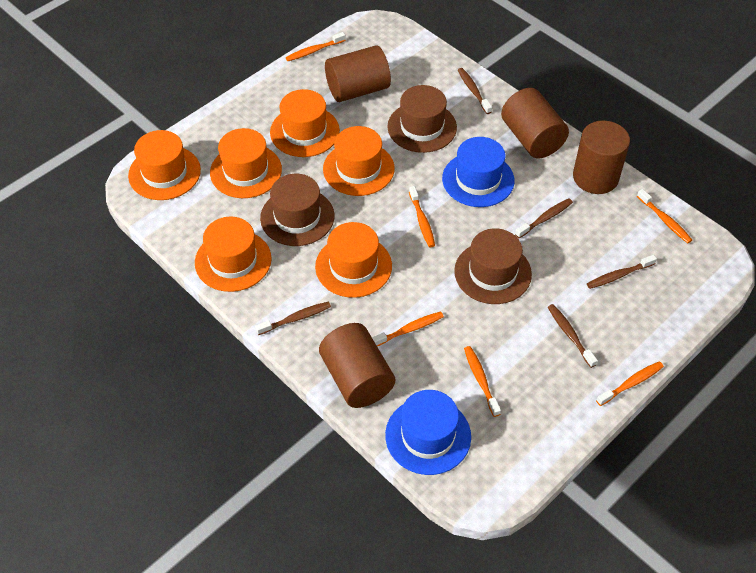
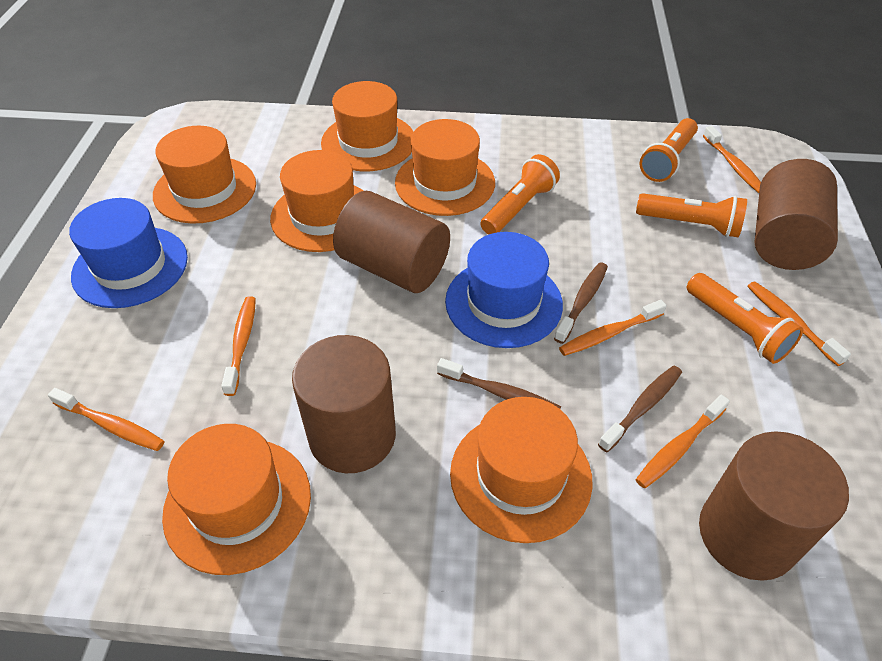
brown hat: [260,174,335,246] [388,85,457,153] [454,228,532,304] = 3 -> none = 0
brown toothbrush: [255,301,331,335] [458,68,492,114] [515,198,573,238] [548,304,598,368] [587,255,657,289] = 5 -> [437,358,561,409] [554,262,608,344] [598,366,682,452] = 3
orange flashlight: none = 0 -> [481,154,560,235] [636,193,747,238] [640,118,698,182] [687,273,803,364] = 4

